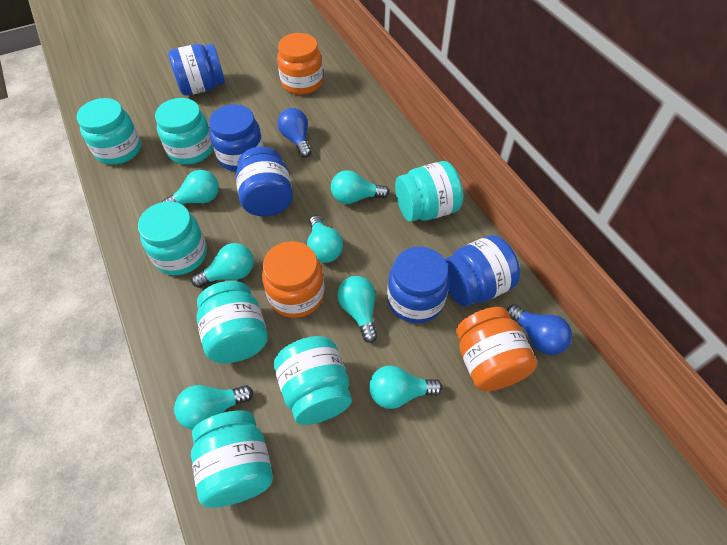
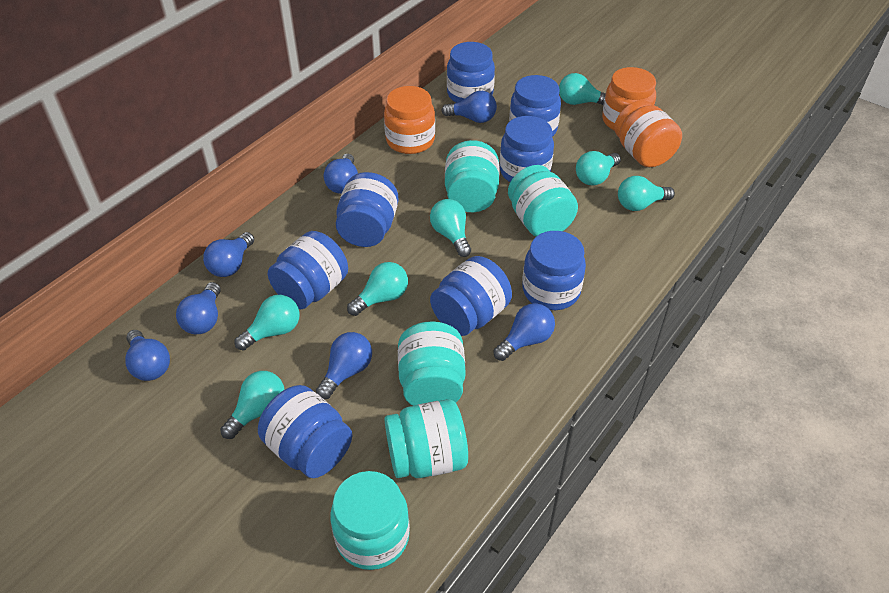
blue jar: [168,44,225,96] [209,104,264,171] [236,147,293,217] [387,247,449,323] [445,235,520,306] = 5 -> [258,385,352,478] [268,231,348,309] [336,172,399,247] [430,256,512,336] [447,42,495,103] [500,116,554,182] [509,75,561,137] [522,231,586,310] = 8
blue light bulb: [278,108,311,158] [507,304,572,355] = 2 -> [125,330,170,381] [176,282,221,334] [203,232,254,277] [316,332,372,399] [323,154,358,194] [441,91,497,123] [494,303,555,361] = 7
turquoise jar: [76,98,141,165] [138,202,207,275] [155,98,213,165] [191,411,273,508] [197,281,268,363] [274,336,352,425] [395,161,463,222] = 7 -> [330,471,410,570] [385,399,468,478] [398,321,466,406] [445,140,499,212] [508,165,578,237] = 5

